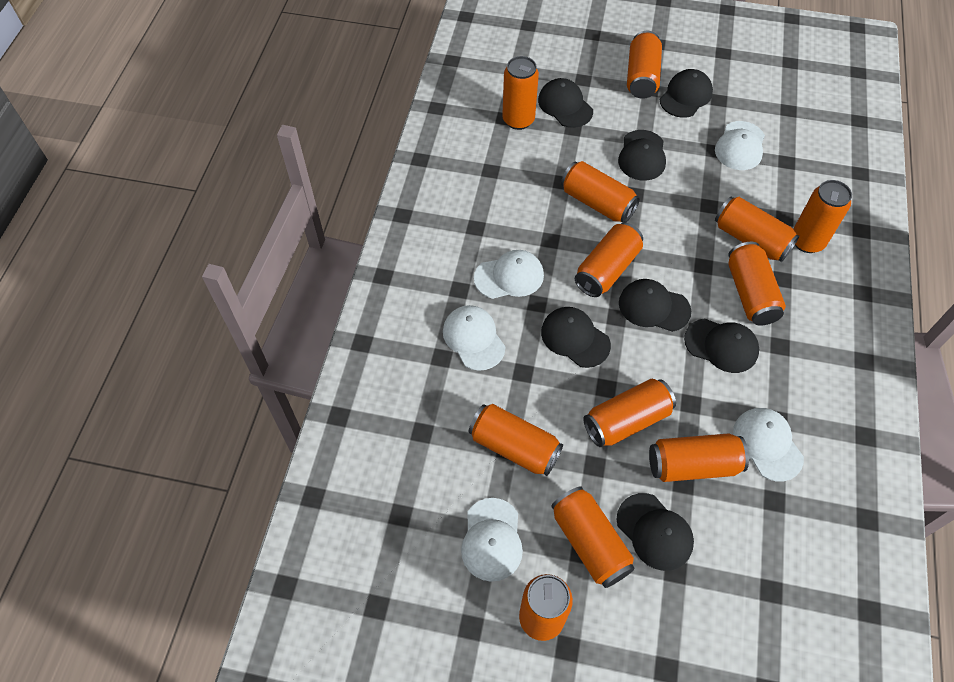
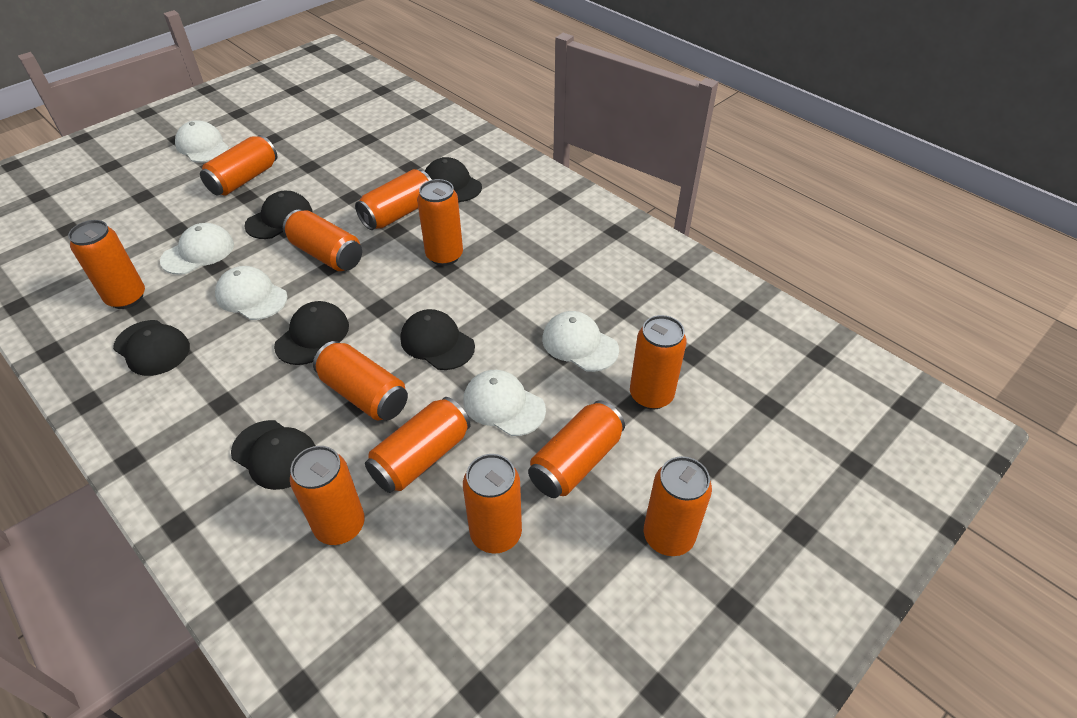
black cap: [538,78,593,128] [541,307,611,368] [617,493,694,571] [618,130,666,181] [619,279,691,332] [660,69,713,118] [684,318,759,373] = 7 -> [113,320,190,376] [231,420,315,490] [244,191,313,239] [274,301,349,365] [401,309,475,370] [425,157,482,202] = 6

